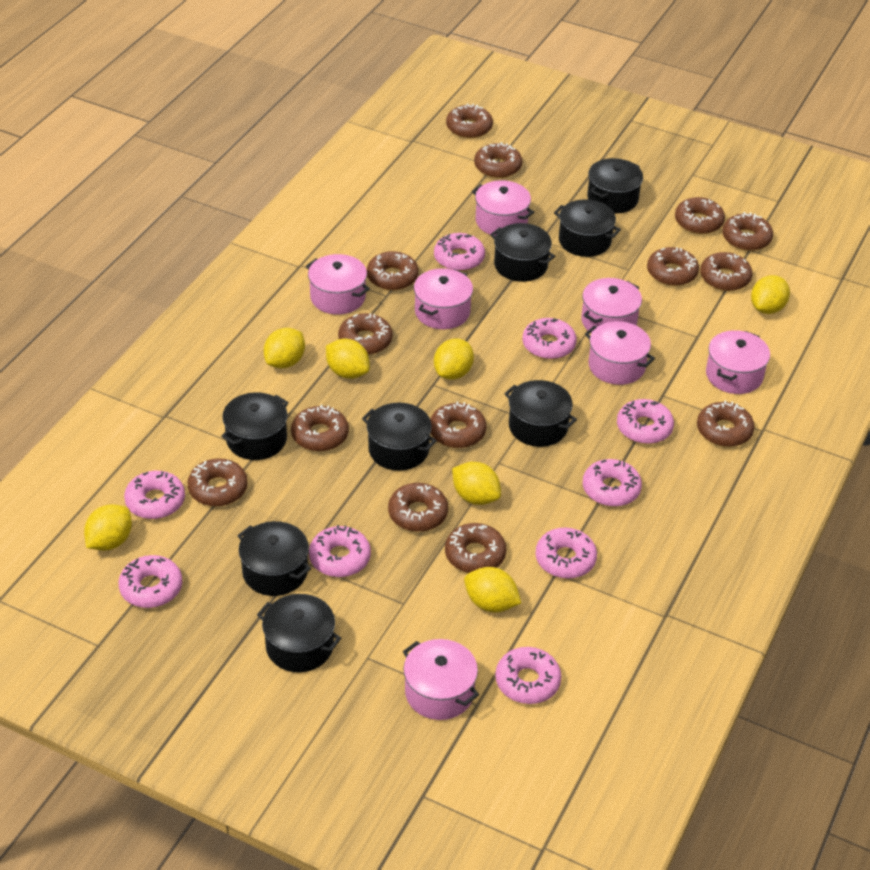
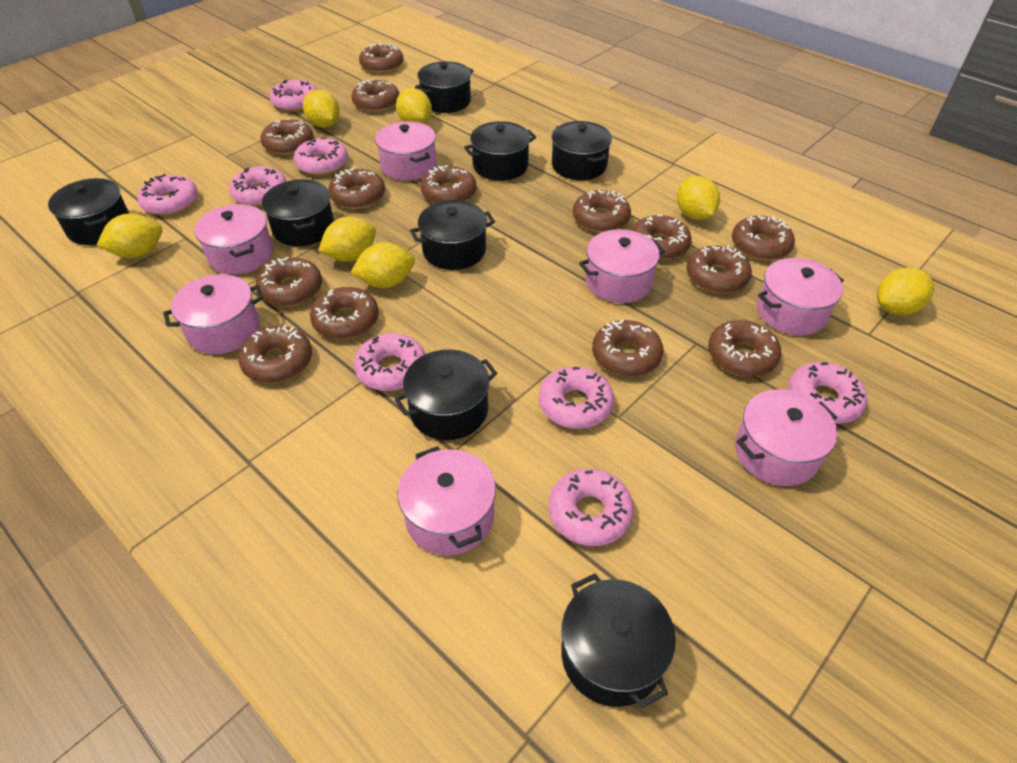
pink donut: [118,555,182,608] [124,471,185,519] [309,525,371,577] [434,233,485,271] [495,647,561,704] [522,318,577,359] [535,528,597,579] [583,459,642,507] [617,399,674,444] = 9 -> [137,174,198,215] [229,166,287,206] [270,80,317,111] [293,137,348,175] [354,333,425,391] [539,366,614,429] [548,469,634,546] [788,362,867,424] = 8

